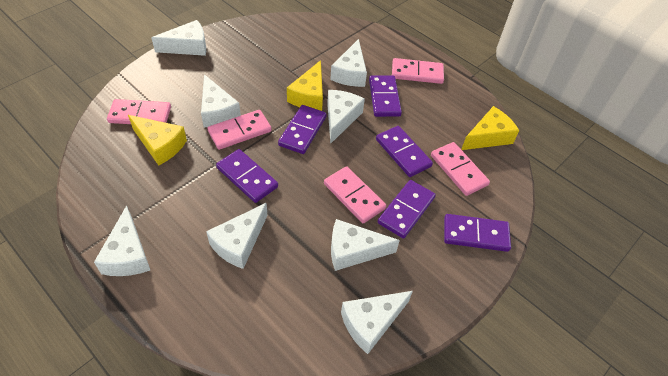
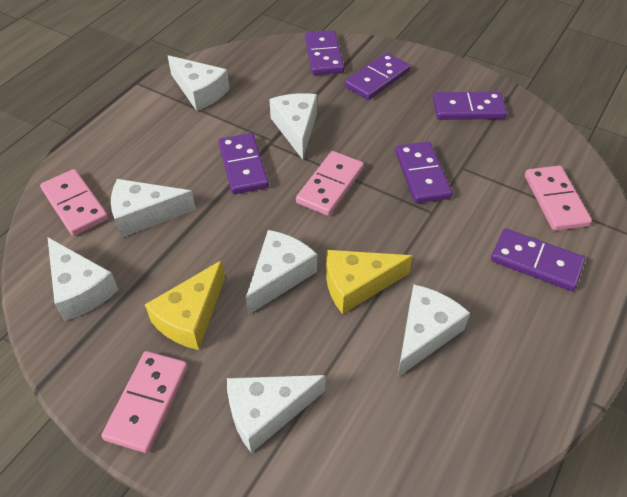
pink domino: [107,99,171,124] [208,110,272,150] [324,166,386,223] [392,58,444,84] [431,142,490,196] = 5 -> [40,169,108,236] [101,351,188,453] [296,151,364,216] [525,166,592,231] = 4
white cheese: [94,205,150,276] [151,20,206,56] [201,74,241,127] [206,203,268,269] [327,90,365,144] [330,39,367,87] [331,219,400,271] [341,291,413,354] = 8 -> [48,238,118,321] [111,179,196,238] [168,55,230,111] [227,375,326,453] [246,230,317,315] [269,93,317,160] [397,285,470,378] = 7
yellow cheese: [128,115,187,166] [287,60,323,111] [461,106,520,150] = 3 -> [145,260,225,350] [326,250,413,314] = 2

